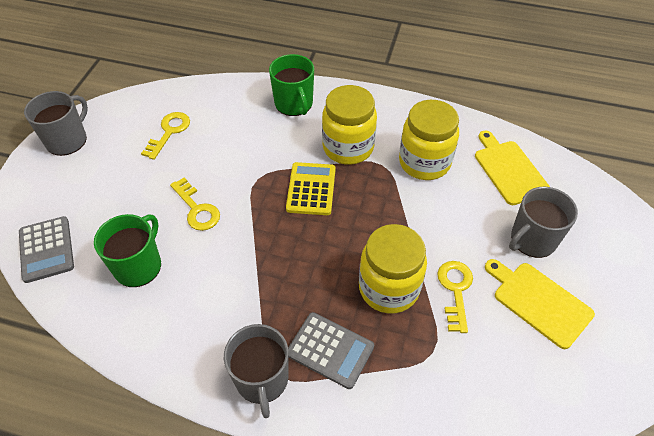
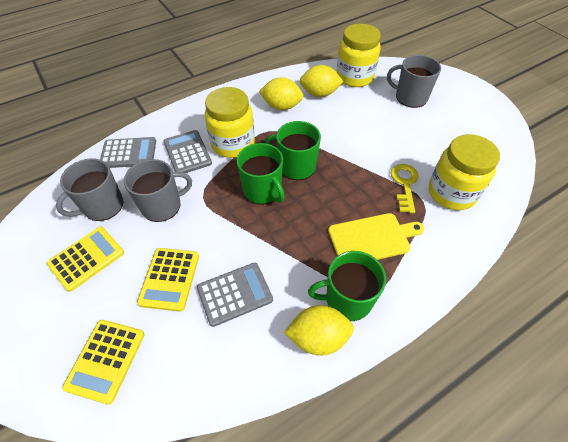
green mug: [94,214,161,287] [269,54,314,116] = 2 -> [237,143,285,204] [265,121,321,180] [308,251,386,321] = 3
grey calculator: [19,216,74,283] [288,312,374,389] = 2 -> [100,137,156,168] [163,130,212,173] [197,263,273,327] = 3
yellow calculator: [286,162,336,215] = 1 -> [47,227,124,292] [62,320,145,405] [137,248,199,312] = 3
yellow cutting board: [475,130,550,205] [485,259,595,349] = 2 -> [328,213,424,260] = 1
yellow key: [141,112,190,160] [170,177,220,231] [437,261,473,333] = 3 -> [391,164,419,213] = 1
yellow lemon: none = 0 -> [259,77,304,110] [284,305,354,356] [300,65,344,97] = 3

